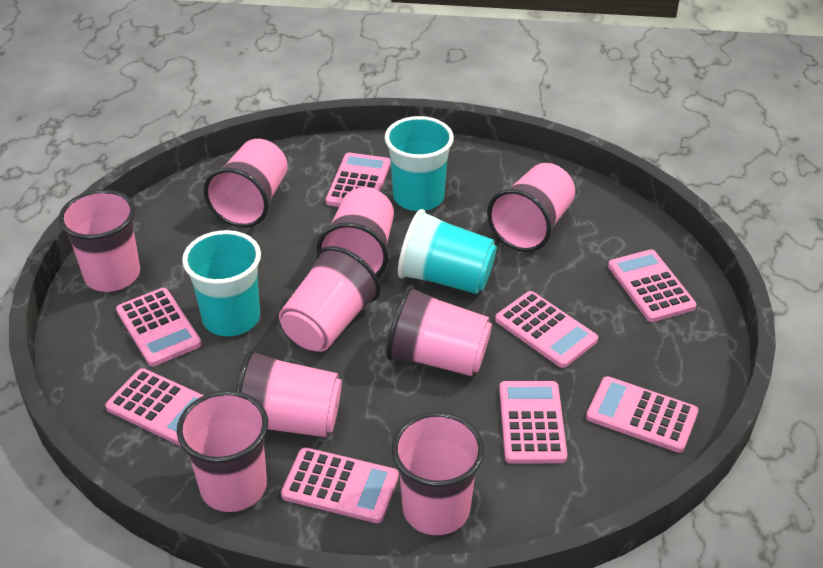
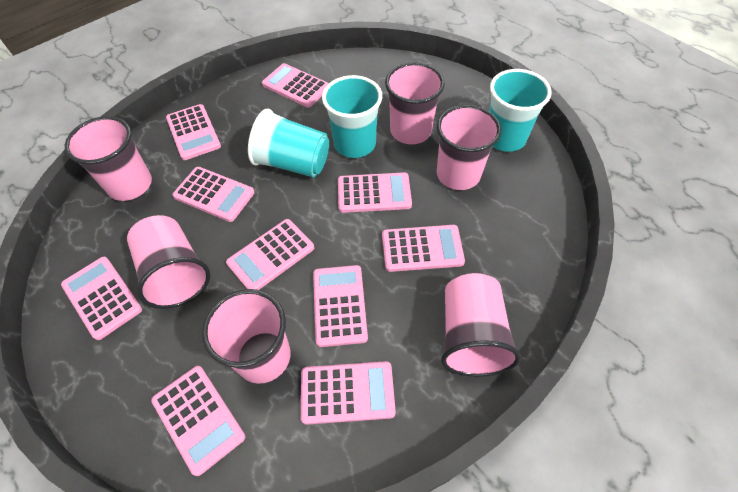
pink calculator: [105,368,204,446] [116,288,202,366] [281,447,399,523] [326,153,391,207] [495,291,598,368] [499,381,567,463] [586,376,699,453] [608,249,697,322] = 8 -> [61,257,142,340] [151,366,245,476] [166,104,221,160] [172,167,255,222] [226,219,314,290] [262,63,329,108] [301,361,396,425] [313,265,368,347] [338,172,412,213] [382,225,465,272] = 10
pink cup: [59,190,140,292] [177,391,268,512] [204,139,288,228] [236,349,342,437] [279,246,381,352] [317,187,394,277] [386,285,492,376] [392,412,484,535] [487,163,575,252] = 9 -> [65,116,152,201] [127,215,210,309] [202,289,291,384] [385,62,445,144] [437,105,501,190] [441,273,521,377] = 6

